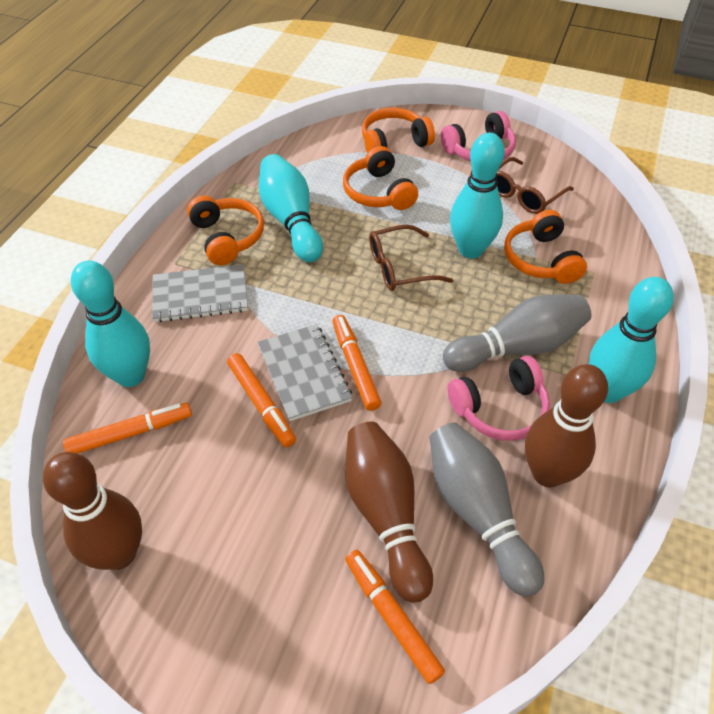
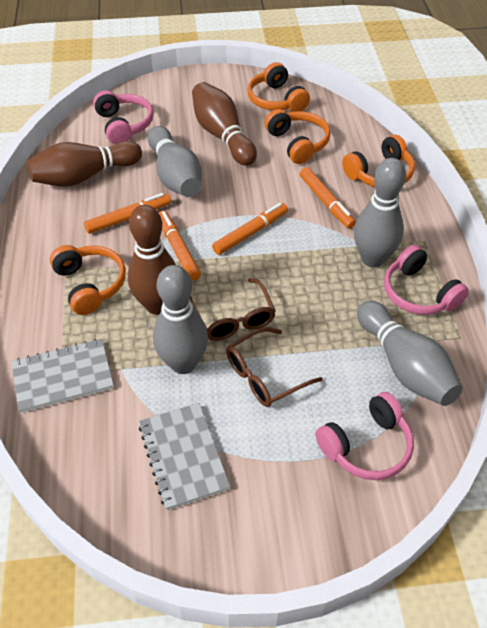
grey bowling pin: [429,422,544,597] [443,294,591,372] = 2 -> [147,126,202,197] [153,265,208,374] [354,158,406,268] [357,300,463,406] = 4
pink headphones: [441,111,516,162] [447,356,550,441] = 2 -> [93,90,154,144] [315,392,414,480] [384,245,469,315] = 3
turquoise bowling pin: [71,261,150,387] [259,154,323,262] [450,133,505,258] [589,277,674,403] = 4 -> none = 0

